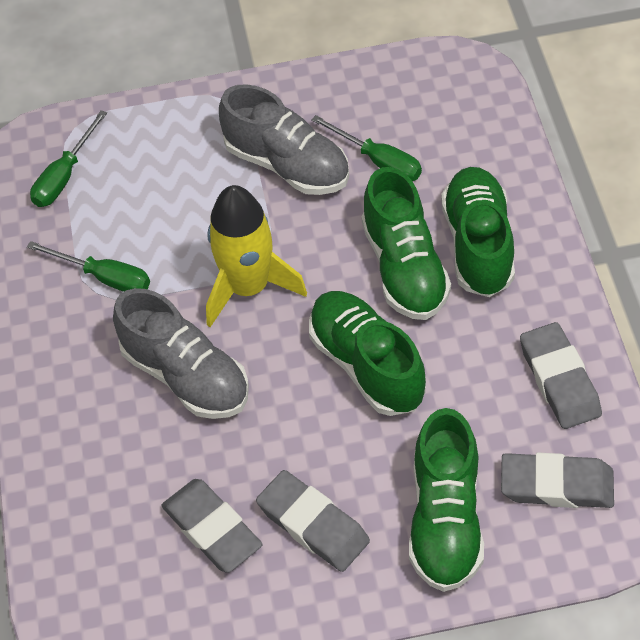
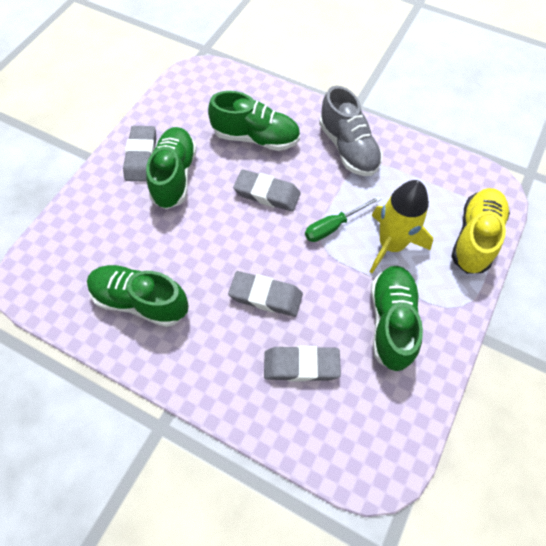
green screwdriver: [27,241,150,292] [30,110,107,207] [311,115,422,181] = 3 -> [305,196,381,242] = 1
grey shoe: [113,288,249,419] [219,84,349,195] = 2 -> [319,86,383,176] = 1
yellow shoe: none = 0 -> [451,188,510,274] = 1

